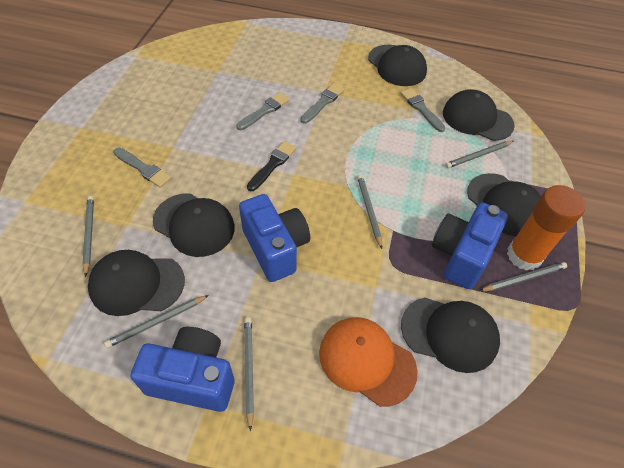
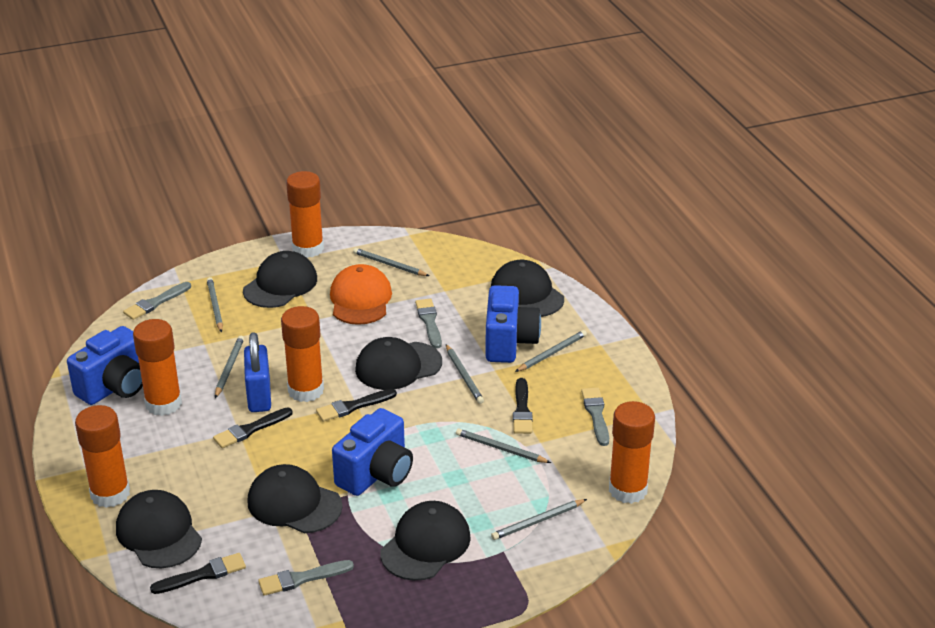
black brush: [247,141,296,191] = 1 -> [150,553,246,594] [213,407,293,448] [316,389,397,422] [513,378,533,434] = 4
blue padlock: none = 0 -> [244,332,271,412] = 1
grey pencil: [82,196,94,277] [104,295,209,348] [244,317,254,431] [357,175,382,249] [445,141,514,168] [480,262,567,291] = 6 -> [207,277,223,332] [215,336,244,398] [353,248,429,276] [446,344,484,404] [456,429,551,463] [491,499,587,540] [515,330,587,372] = 7
orange glue stick: [507,185,586,271] = 1 -> [75,405,130,508] [133,319,182,416] [281,306,324,402] [286,171,324,258] [609,401,655,504] = 5

